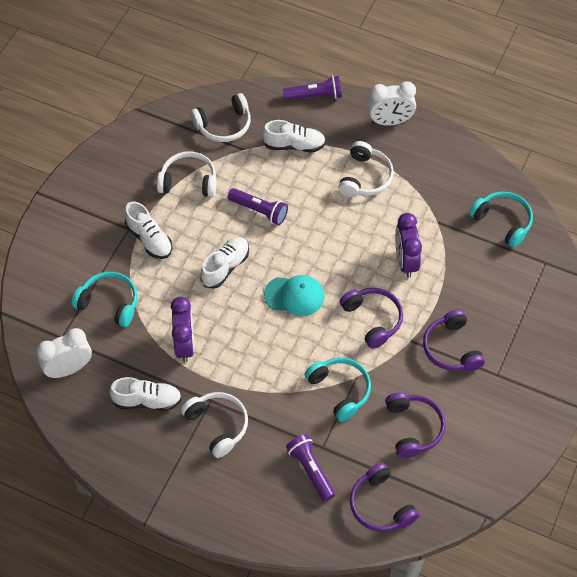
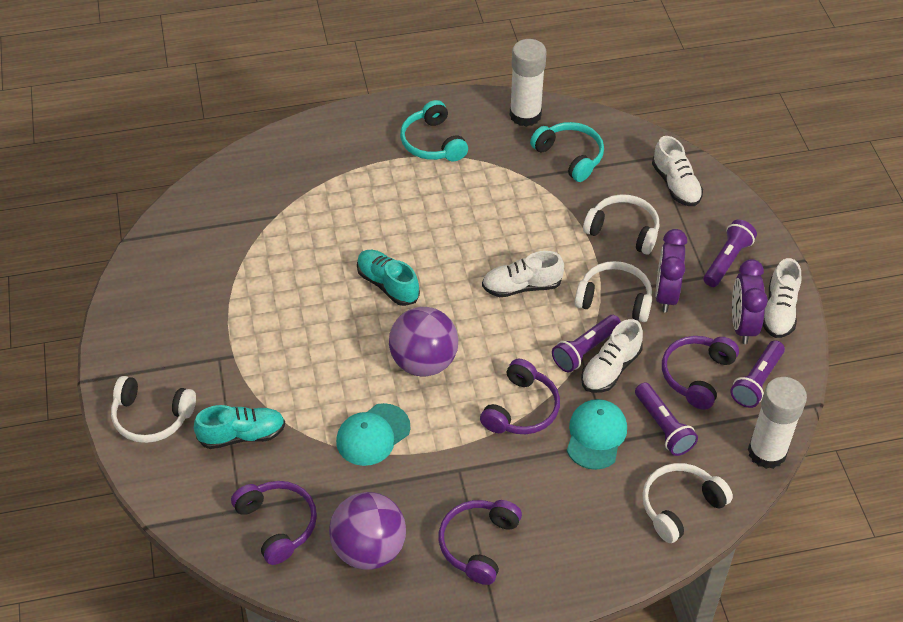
purple ball: none = 0 -> [329,492,406,569] [389,307,458,376] = 2
purple flashlight: [228,188,288,225] [283,75,342,101] [286,434,335,502] = 3 -> [552,315,621,372] [635,382,698,456] [704,220,757,287] [730,340,785,408] = 4
turquoise cap: [264,275,324,316] = 1 -> [336,403,410,466] [567,399,627,470] = 2
turquoise headphones: [71,272,138,327] [305,358,371,422] [469,191,533,248] = 3 -> [400,100,468,161] [530,122,604,182] = 2
turquoise shoe: none = 0 -> [194,405,285,449] [357,250,420,306] = 2
white clock: [37,328,92,378] [368,81,416,126] = 2 -> none = 0
white glue stick: none = 0 -> [510,39,547,127] [748,377,807,469] = 2

